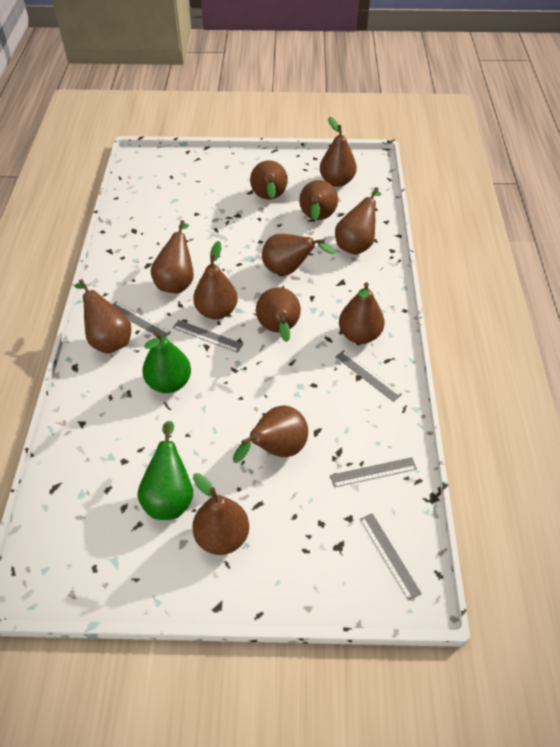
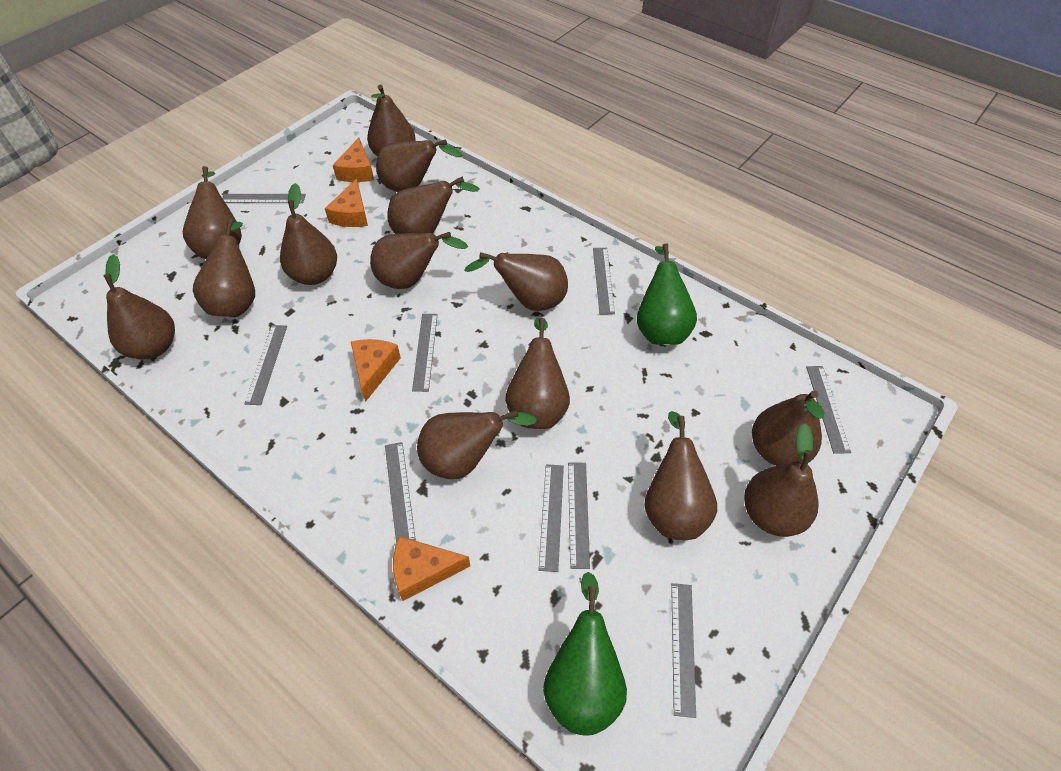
brown pear: [75,279,131,354] [151,220,194,294] [192,473,249,555] [193,241,238,320] [233,406,308,463] [250,160,288,199] [256,287,301,342] [262,234,336,275] [299,180,338,220] [320,117,357,187] [335,187,381,255] [339,282,384,344] = 12 -> [103,254,175,359] [183,166,242,259] [193,218,255,317] [280,183,337,285] [367,84,416,157] [370,232,468,289] [376,139,462,192] [387,176,479,234] [417,410,537,479] [464,252,568,311] [505,318,570,429] [644,411,717,540] [744,424,819,537] [752,390,824,466] = 14
grey ruler: [113,301,171,337] [173,320,243,353] [330,457,417,487] [335,350,402,402] [360,513,422,601] = 5 -> [222,194,306,203] [244,325,287,405] [385,442,416,543] [412,314,438,392] [539,464,564,572] [568,462,590,569] [593,248,615,314] [671,583,696,718] [806,366,851,454] = 9
orange cheese: none = 0 -> [325,179,368,227] [333,137,374,182] [351,339,401,402] [393,536,470,601] = 4

